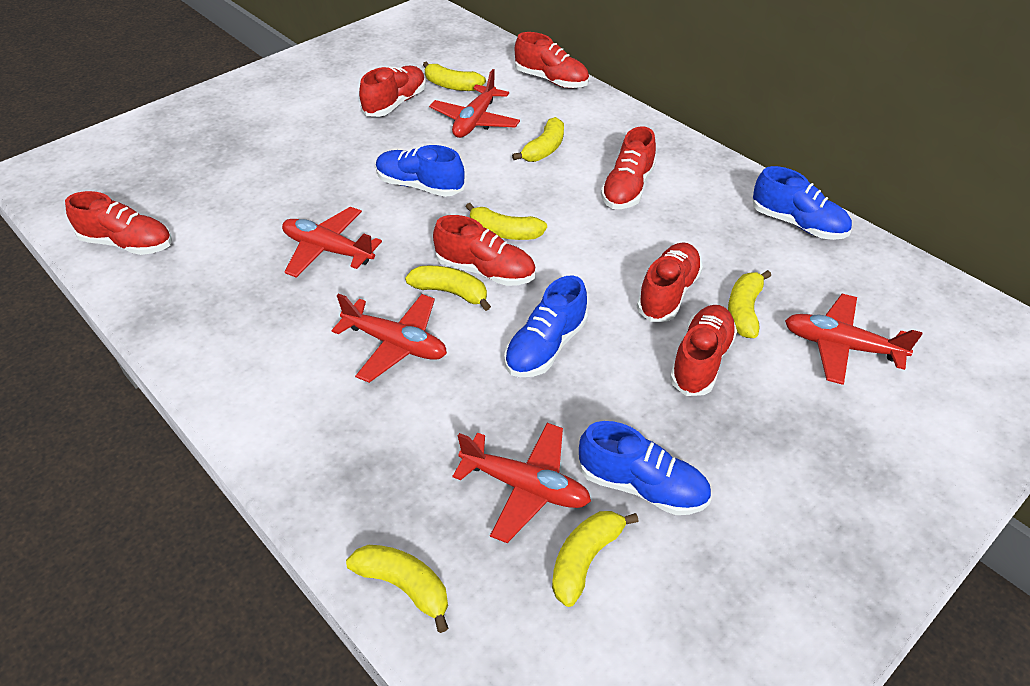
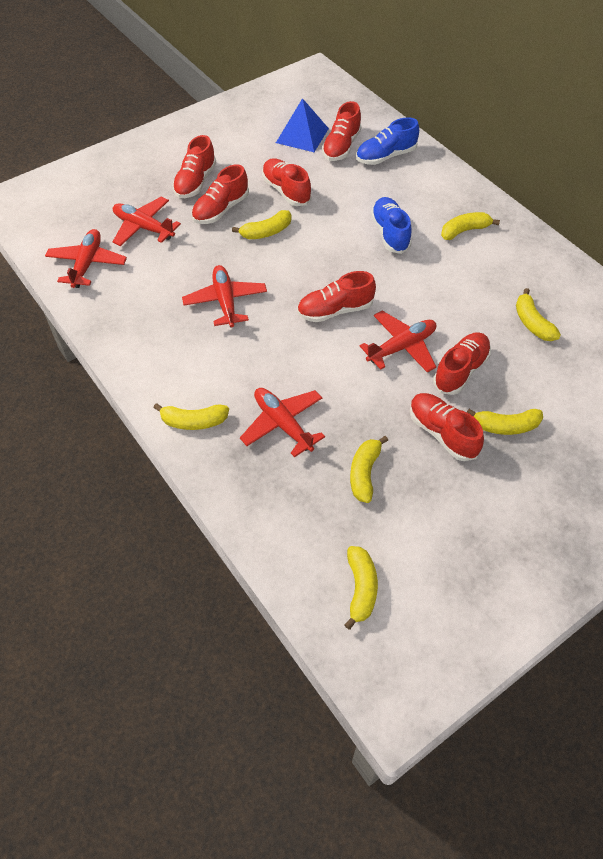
blue pyramid: none = 0 -> [276,98,329,152] = 1
blue shoe: [376,145,465,197] [504,276,588,377] [579,421,711,515] [752,166,852,240] = 4 -> [356,117,419,165] [371,197,412,254] = 2

